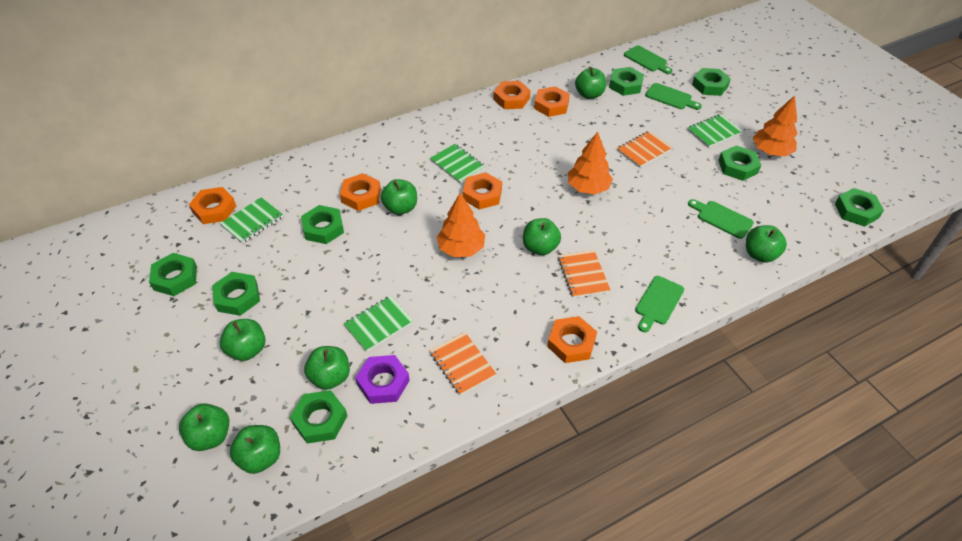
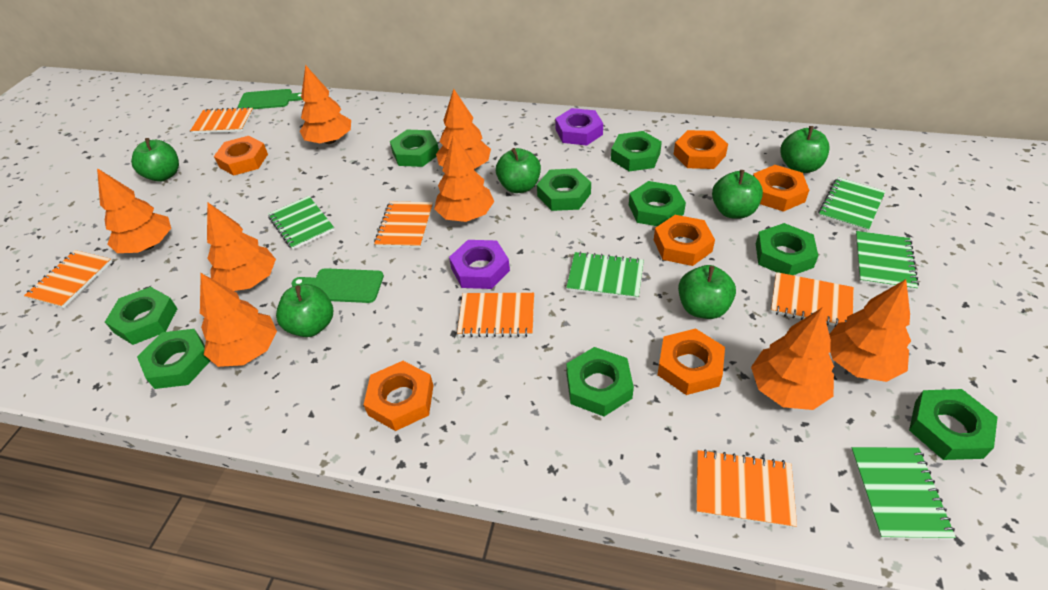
green apple: [179,403,229,451] [220,319,265,361] [230,425,280,474] [304,346,350,390] [381,179,417,215] [523,218,561,255] [575,67,606,99] [746,225,787,263] = 8 -> [131,138,179,182] [276,284,333,337] [496,148,541,193] [678,265,736,319] [712,170,763,219] [781,126,829,173] = 6
green cutting board: [624,46,672,74] [635,276,684,332] [645,83,702,110] [688,199,754,239] = 4 -> [238,89,302,109] [292,268,384,303] = 2
green notebook: [220,197,283,243] [344,295,413,352] [430,144,486,184] [687,114,743,148] = 4 -> [268,196,335,250] [566,251,644,299] [818,177,885,232] [851,447,956,540] [855,231,919,291] = 5
green nut: [149,253,197,296] [212,272,260,316] [290,390,347,444] [301,205,344,244] [609,67,644,96] [692,68,731,96] [718,145,761,181] [835,188,884,227] = 8 -> [105,287,178,345] [137,329,211,389] [390,130,439,167] [537,168,591,211] [566,347,634,417] [611,131,662,171] [629,181,686,226] [756,223,818,275] [909,389,997,460] = 9
orange notebook: [429,332,496,395] [558,250,610,298] [617,131,673,168] = 3 -> [24,250,112,308] [190,107,254,134] [374,201,433,248] [457,293,534,337] [696,449,797,528] [771,272,854,327] = 6
orange tree: [436,193,485,257] [568,132,613,194] [753,96,798,156] = 3 -> [97,168,171,253] [200,273,277,367] [207,202,276,291] [300,65,351,144] [434,135,494,222] [436,89,491,170] [751,307,834,410] [829,279,911,382] = 8
purple nut: [355,355,410,404] = 1 -> [449,240,510,289] [555,108,603,146] = 2

